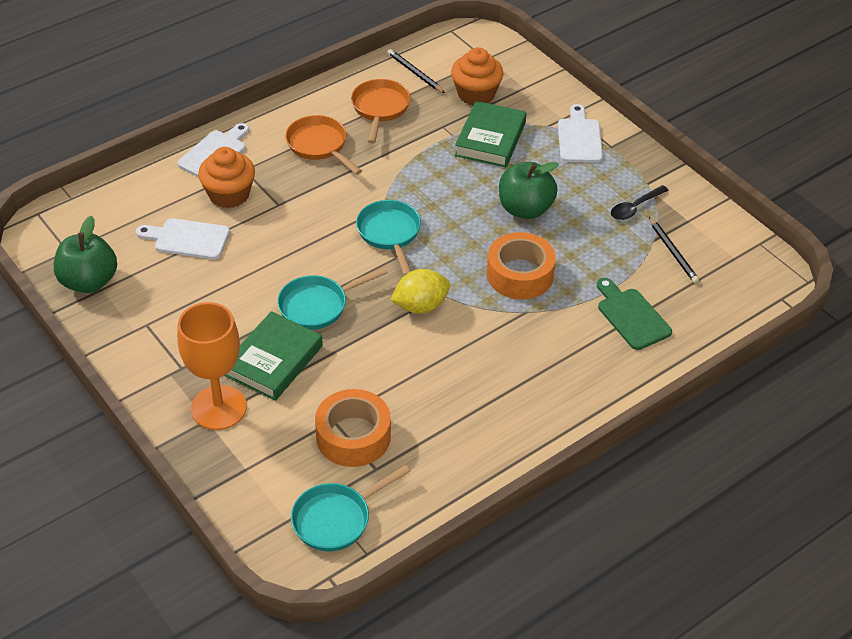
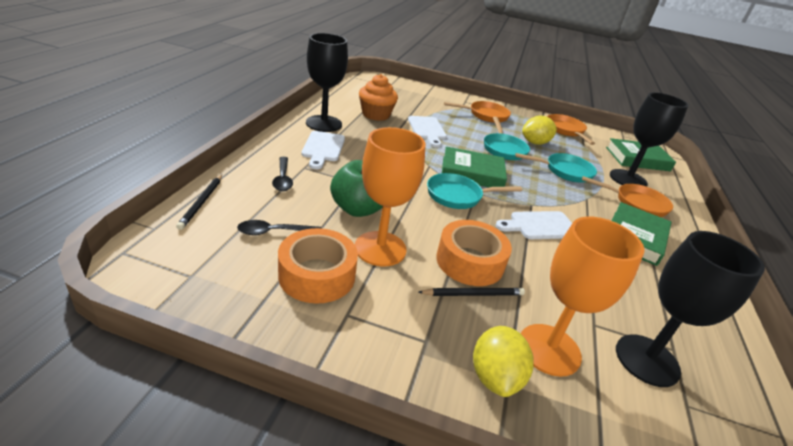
black goblet: none = 0 -> [306,33,348,132] [610,92,689,187] [616,231,765,387] = 3
black spoon: [611,185,669,220] = 1 -> [237,220,321,235] [272,157,293,191] = 2
green apple: [54,216,117,293] [499,162,559,219] = 2 -> [330,160,383,217] = 1
green book: [224,311,323,401] [455,101,527,167] = 2 -> [442,147,507,187] [606,138,676,171] [612,202,672,266] = 3
green cutting board: [597,278,672,350] = 1 -> none = 0
orange cupcake: [198,147,255,208] [451,47,504,105] = 2 -> [359,74,398,121] = 1
orange goblet: [177,302,247,430] = 1 -> [355,127,426,266] [521,216,645,377] = 2
orange pan: [285,115,362,175] [351,79,410,144] = 2 -> [444,101,511,123] [547,114,595,145] [582,176,673,217] = 3
yellow lemon: [390,269,450,314] = 1 -> [473,326,534,397] [522,116,557,145] = 2

